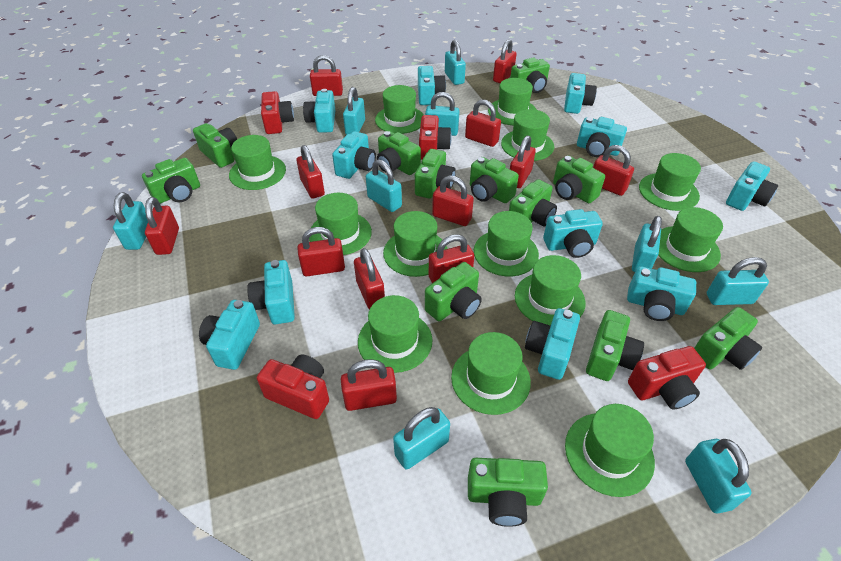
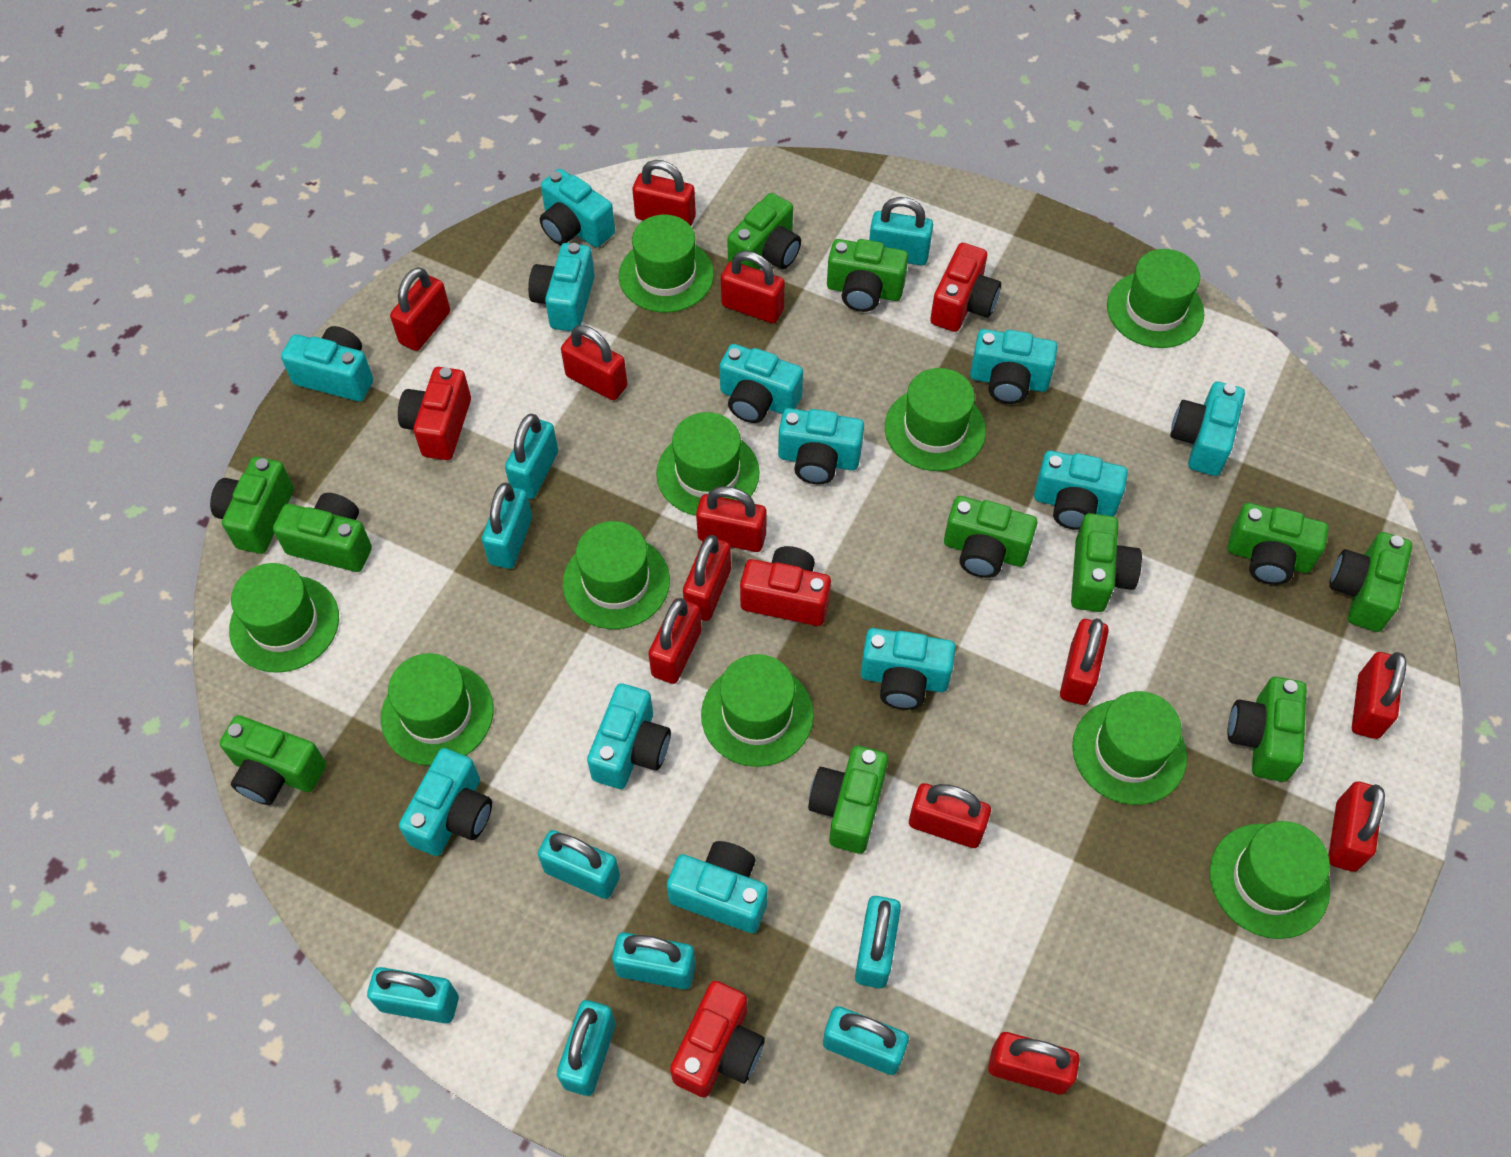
green camera: [142,158,200,204] [193,123,237,168] [377,131,421,175] [415,149,456,199] [425,262,482,321] [468,458,548,527] [470,157,519,203] [509,179,557,226] [510,58,550,93] [553,156,605,203] [586,310,644,381] [694,307,762,370] = 12 -> [210,457,294,554] [219,715,326,805] [273,493,372,572] [727,193,801,270] [808,746,888,854] [827,239,908,312] [944,496,1037,578] [1071,513,1142,612] [1227,677,1307,782] [1228,503,1329,585] [1329,532,1413,632] = 11
green hat: [229,135,286,190] [309,193,372,255] [358,295,432,373] [375,85,424,134] [383,211,448,277] [451,332,531,415] [474,211,539,276] [488,78,537,125] [501,109,554,161] [515,255,586,326] [565,404,655,497] [639,153,701,211] [658,207,723,272] = 13 -> [229,563,339,673] [381,653,494,766] [563,521,670,629] [619,215,714,313] [656,412,760,516] [701,654,814,767] [885,368,986,471] [1072,691,1187,805] [1107,249,1204,348] [1210,821,1330,939] = 10
turquoise camera: [199,300,260,370] [247,260,295,324] [303,89,336,133] [332,131,376,179] [418,66,446,105] [525,308,580,380] [543,209,603,258] [564,73,597,114] [577,117,627,157] [627,266,696,321] [726,161,778,211] = 11 -> [281,326,373,401] [399,748,492,856] [528,243,595,331] [540,169,615,248] [587,683,671,789] [667,841,768,933] [719,344,803,423] [778,408,864,485] [861,628,956,710] [970,329,1058,404] [1034,450,1128,530] [1170,382,1245,476] = 12

